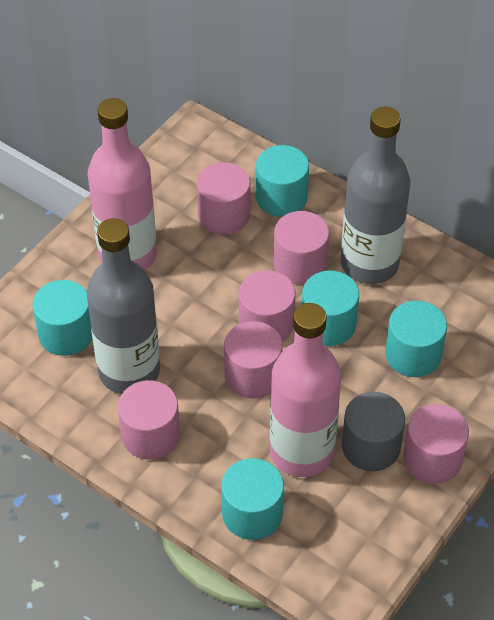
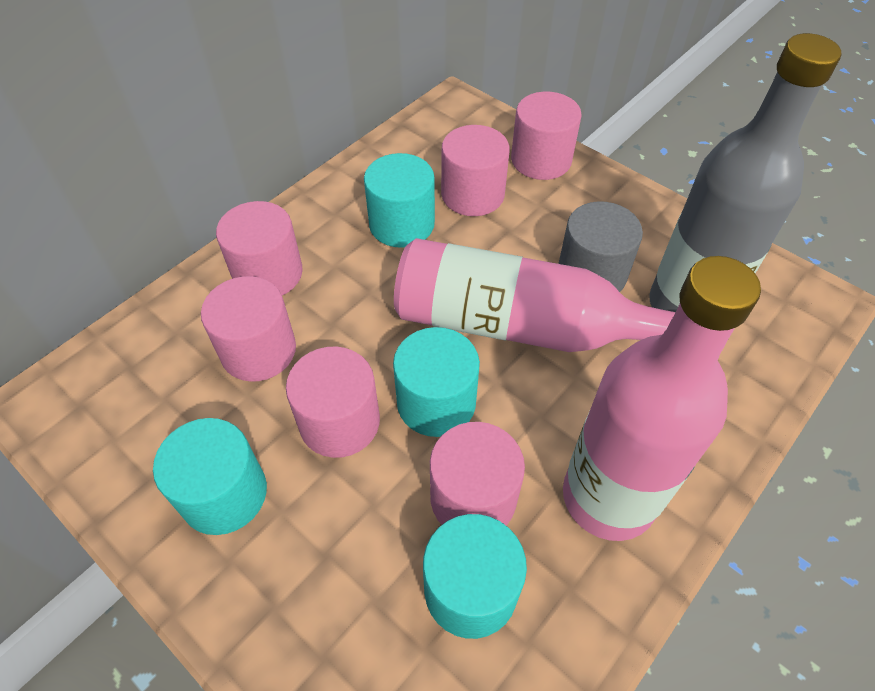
grey bottle: [87,218,160,394] [341,107,410,284] = 2 -> [649,33,841,312] = 1
turquoise cylinder: [32,280,92,356] [221,458,284,540] [256,145,309,217] [302,271,359,346] [385,301,447,377] = 5 -> [153,418,267,535] [364,153,435,248] [393,327,480,437] [423,514,527,639] = 4

